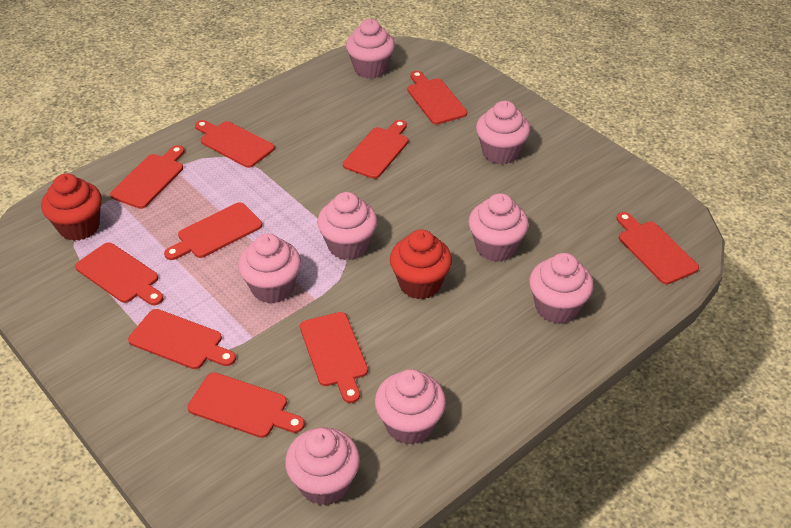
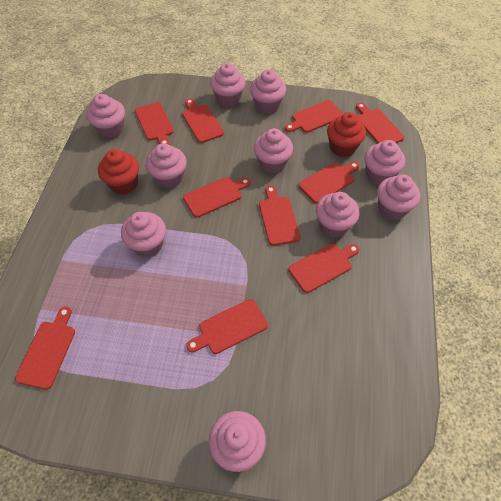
pink cupcake: [238,234,301,304] [285,427,360,506] [317,192,377,260] [346,19,395,79] [375,369,446,445] [468,193,529,262] [476,101,530,165] [529,253,594,324] = 8 -> [87,94,125,139] [121,212,166,258] [146,143,186,189] [209,411,266,472] [210,63,246,107] [250,70,286,114] [254,128,293,173] [316,192,359,237] [364,140,405,185] [377,174,420,220] = 10

